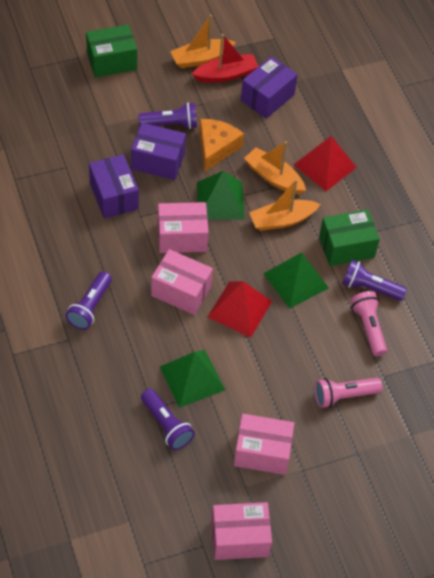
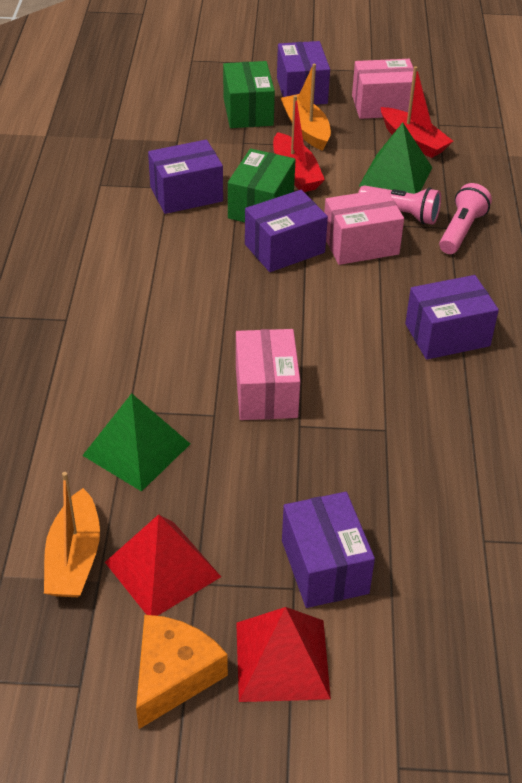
green pyramid: [160,350,225,408] [197,171,244,220] [263,252,329,309] = 3 -> [82,393,190,492] [359,123,432,194] = 2
orange boat: [170,15,236,68] [244,141,306,194] [249,179,321,231] = 3 -> [44,472,100,597] [281,64,331,151] = 2
pink box: [151,249,213,315] [158,202,209,253] [211,502,272,560] [234,414,294,475] = 4 -> [236,329,300,420] [324,189,404,265] [352,59,414,119] = 3
purple box: [89,154,139,219] [131,123,186,180] [241,56,298,119] = 3 -> [148,140,223,214] [245,190,328,272] [277,41,330,105] [282,492,375,608] [405,275,499,360] = 5
purple flashlight: [65,272,112,330] [138,103,197,129] [141,389,195,450] [342,260,407,301] = 4 -> none = 0
red boat: [192,34,259,83] = 1 -> [273,95,325,192] [381,66,453,158] = 2

